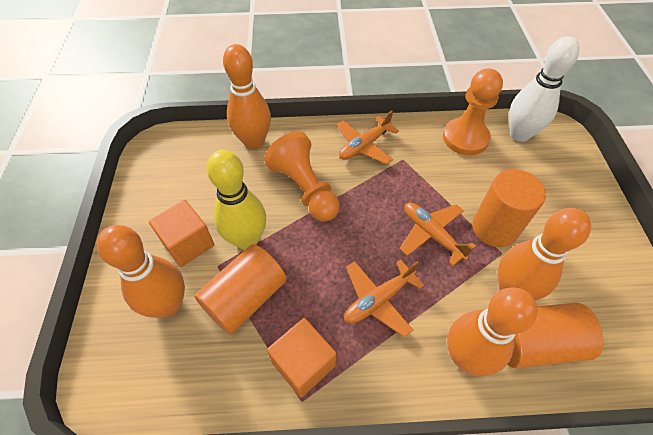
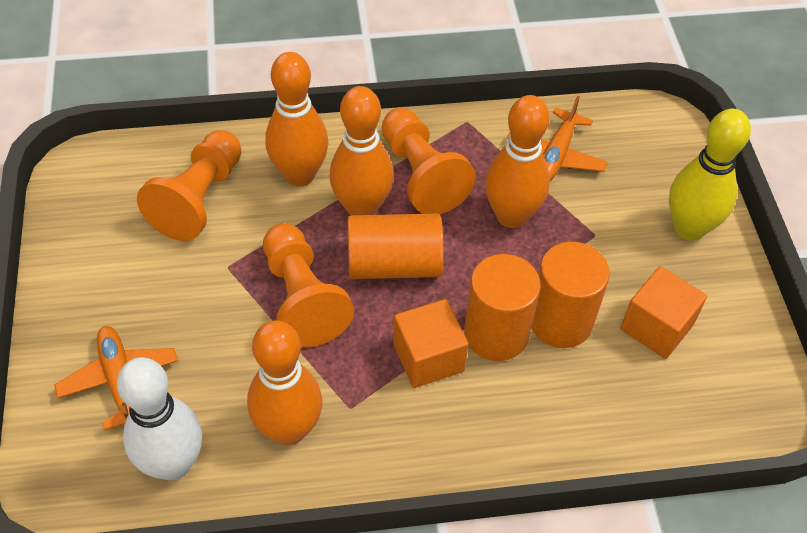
orange pawn: [264,131,340,222] [443,68,503,155] = 2 -> [137,130,241,241] [263,223,354,347] [382,108,476,214] = 3
orange plane: [337,111,399,164] [344,259,424,337] [400,203,476,266] = 3 -> [54,326,178,430] [507,96,608,181] = 2

